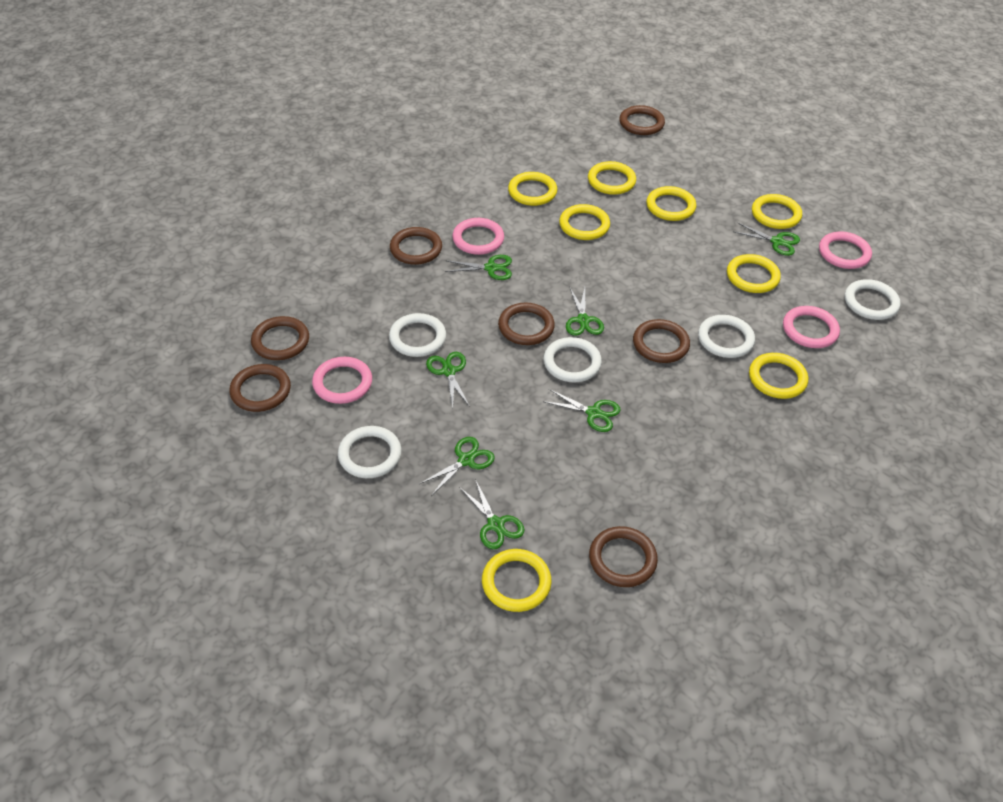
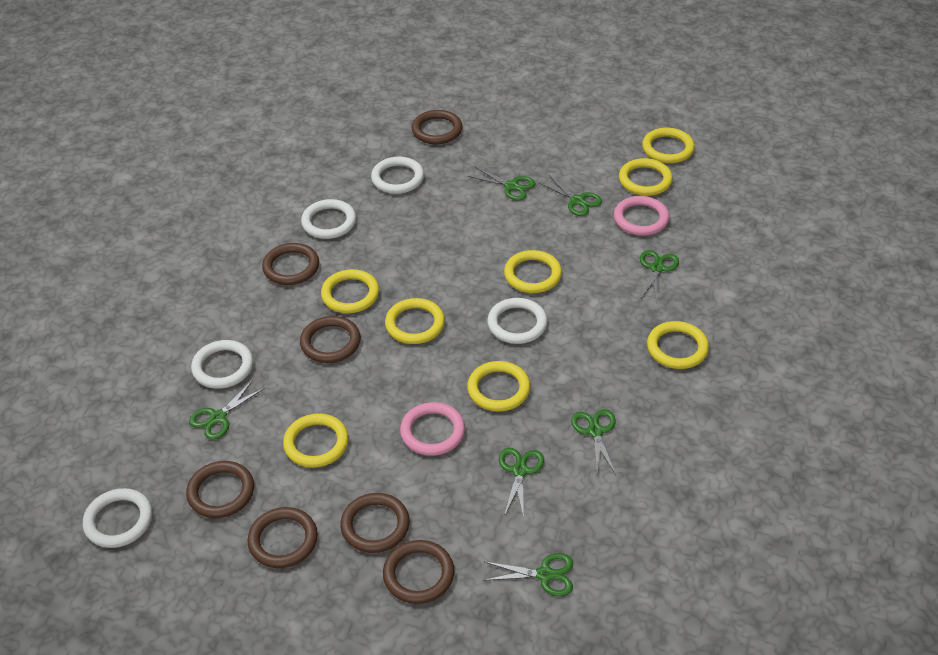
pink ring: [312,357,372,404] [452,218,504,255] [783,306,840,348] [819,232,872,269] = 4 -> [400,402,465,456] [614,196,669,236] = 2

